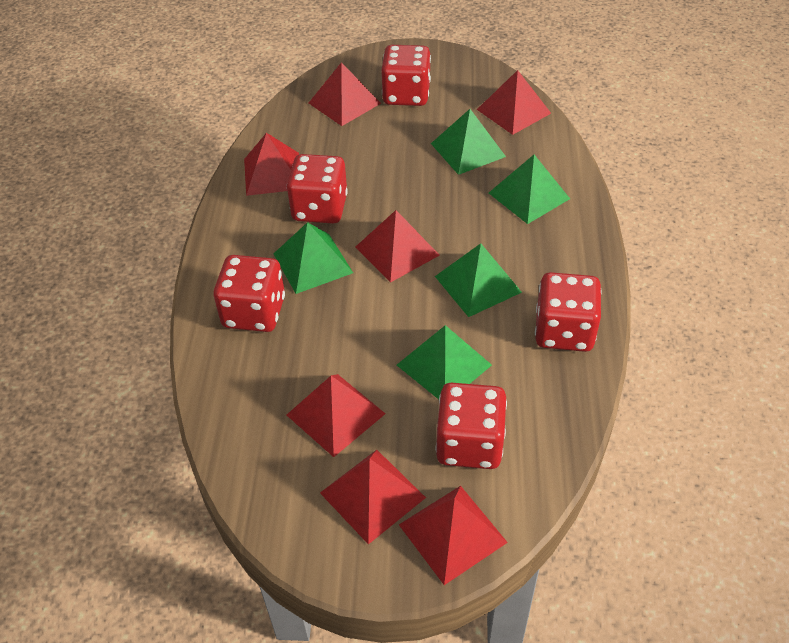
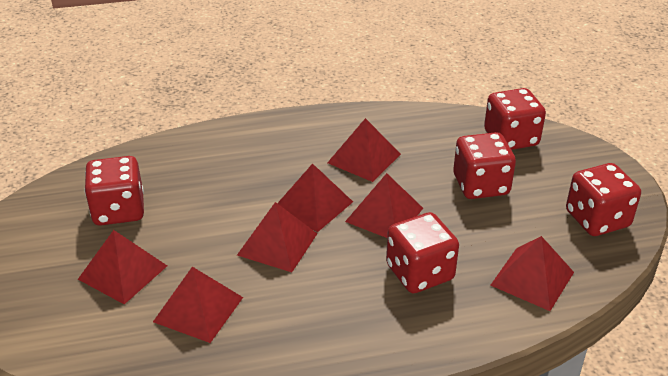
green pyramid: [274,222,353,294] [397,325,492,399] [431,109,506,175] [435,243,522,317] [489,155,570,224] = 5 -> none = 0

